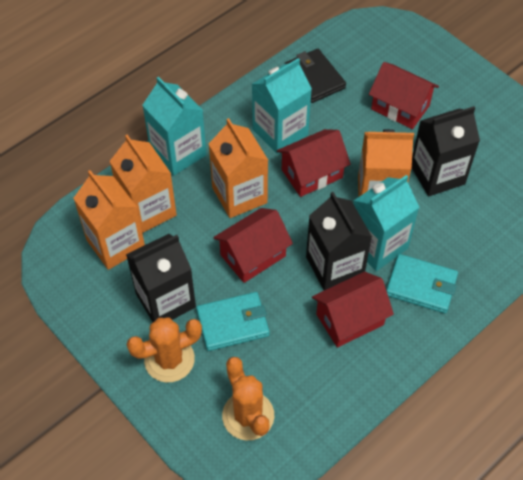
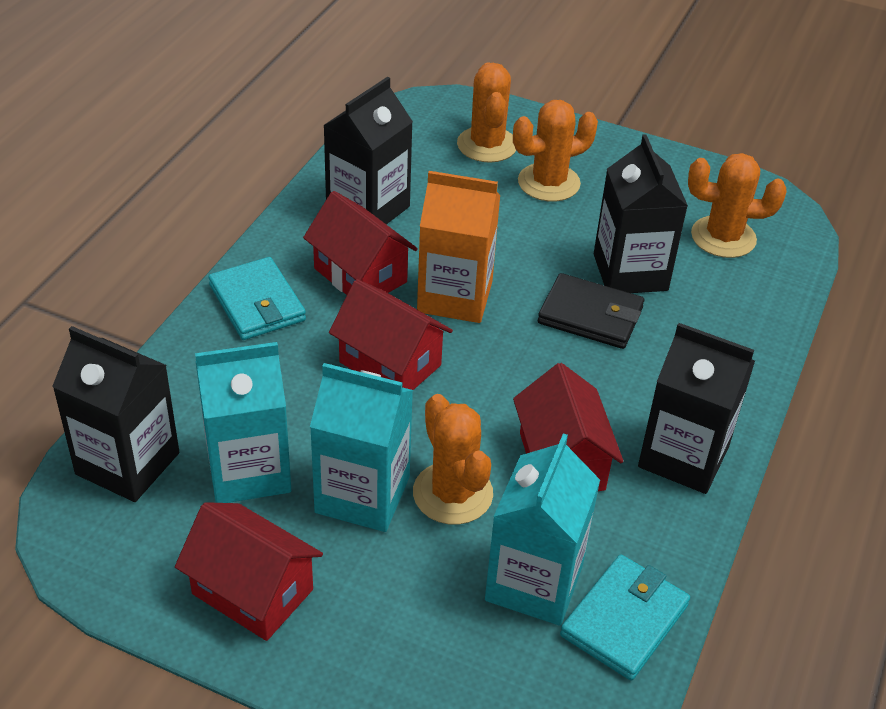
black carton: [126,234,196,322] [306,192,372,290] [412,106,480,196] = 3 -> [52,326,179,502] [323,77,413,224] [594,134,688,293] [638,323,755,494] = 4
orange cactus: [126,317,202,382] [222,357,274,440] = 2 -> [413,394,493,525] [457,63,516,163] [513,100,598,201] [688,153,787,258] = 4
orange carton: [73,170,145,270] [109,135,177,233] [209,118,268,218] [358,129,414,197] = 4 -> [417,171,500,323] = 1

